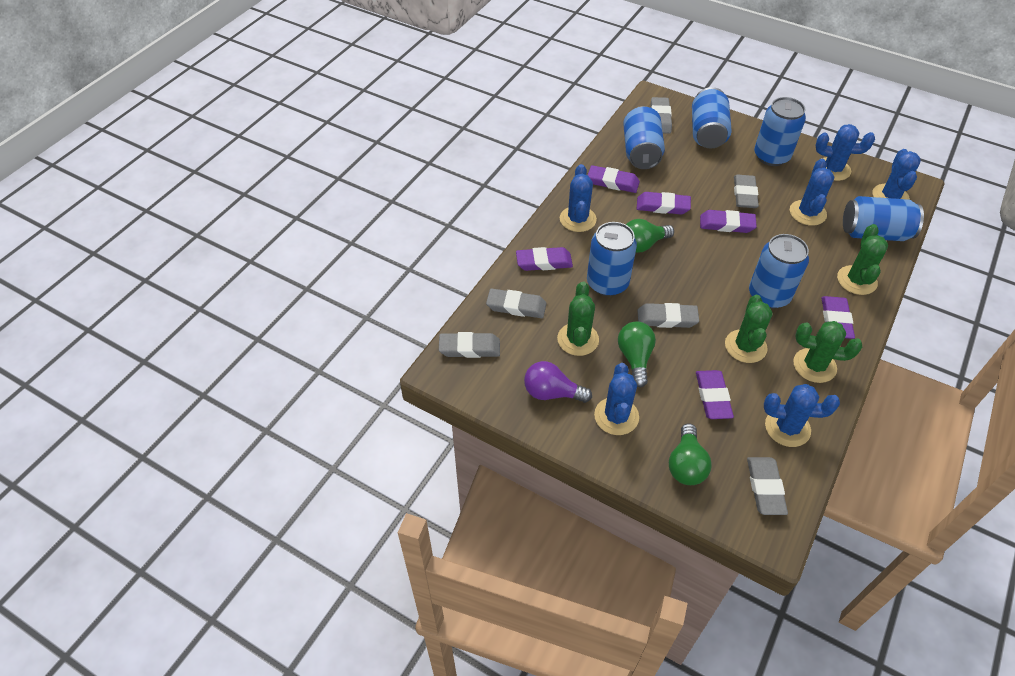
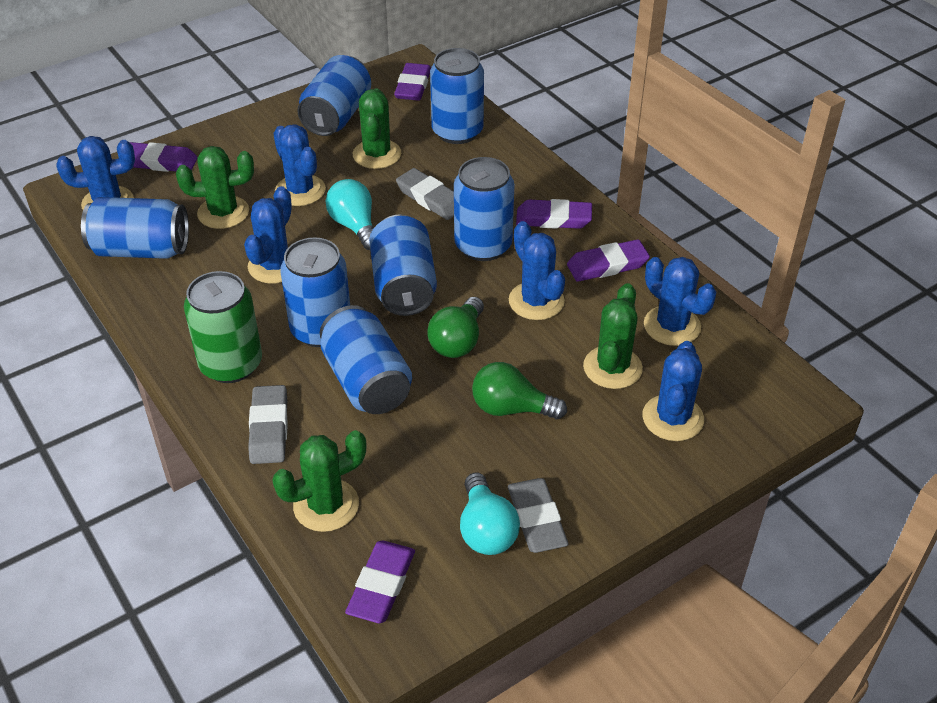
blue can: [587,222,637,296] [623,106,665,169] [692,87,731,148] [749,234,809,309] [754,97,806,166] [843,196,924,241] = 6 -> [81,197,189,259] [280,237,350,347] [297,55,371,136] [320,305,412,414] [369,214,437,316] [430,48,484,144] [454,157,514,261] = 7
green can: none = 0 -> [184,271,262,383] = 1
green light bulb: [618,322,656,387] [626,219,674,253] [669,424,711,485] = 3 -> [427,297,484,358] [472,362,567,419] = 2
grey eraser: [439,332,500,358] [486,288,547,318] [638,303,699,328] [651,97,672,134] [734,174,759,208] [747,457,788,515] = 6 -> [248,385,288,464] [396,168,454,220] [508,478,568,553] = 3
purple eraser: [516,247,573,271] [588,165,640,193] [637,192,691,214] [696,370,734,419] [700,210,757,233] [822,296,855,339] = 6 -> [129,142,198,172] [345,541,415,623] [394,63,431,101] [516,199,592,229] [567,239,650,282] = 5
purple light bulb: [524,361,592,403] = 1 -> none = 0
turquoise light bulb: none = 0 -> [326,179,373,250] [460,473,520,555] = 2

